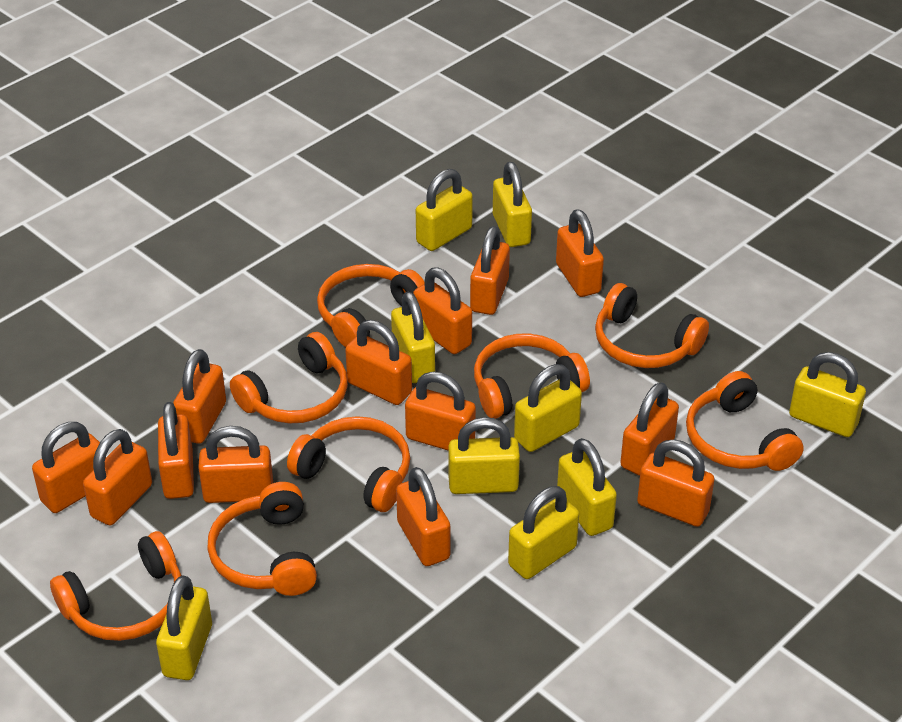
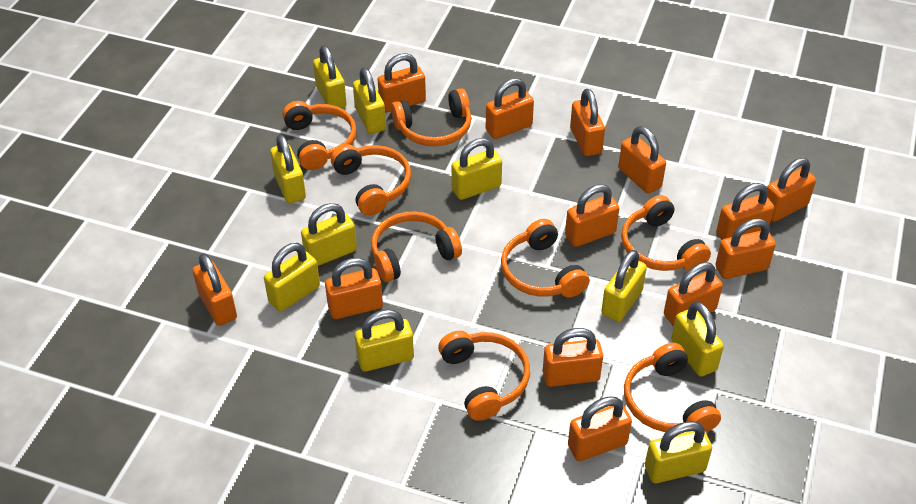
yellow padlock: [156,575,212,680] [391,292,435,383] [416,169,473,251] [448,417,520,494] [493,162,532,247] [508,486,579,579] [514,364,582,452] [557,438,617,536] [789,352,866,437] = 9 -> [264,243,320,311] [270,134,306,203] [301,203,357,266] [313,45,347,108] [353,68,386,134] [355,309,414,372] [451,138,502,200] [601,250,647,322] [645,421,712,483] [671,302,724,377] = 10

